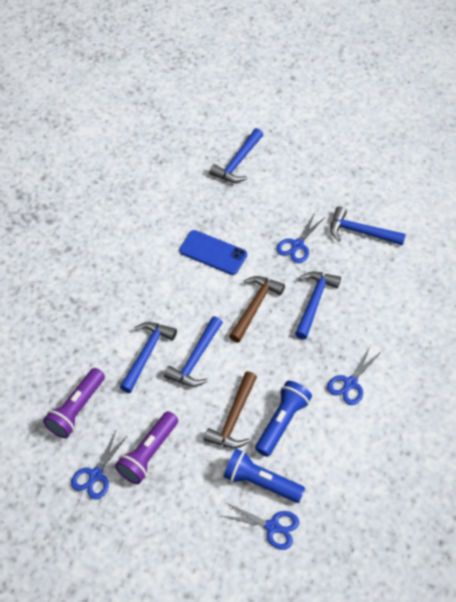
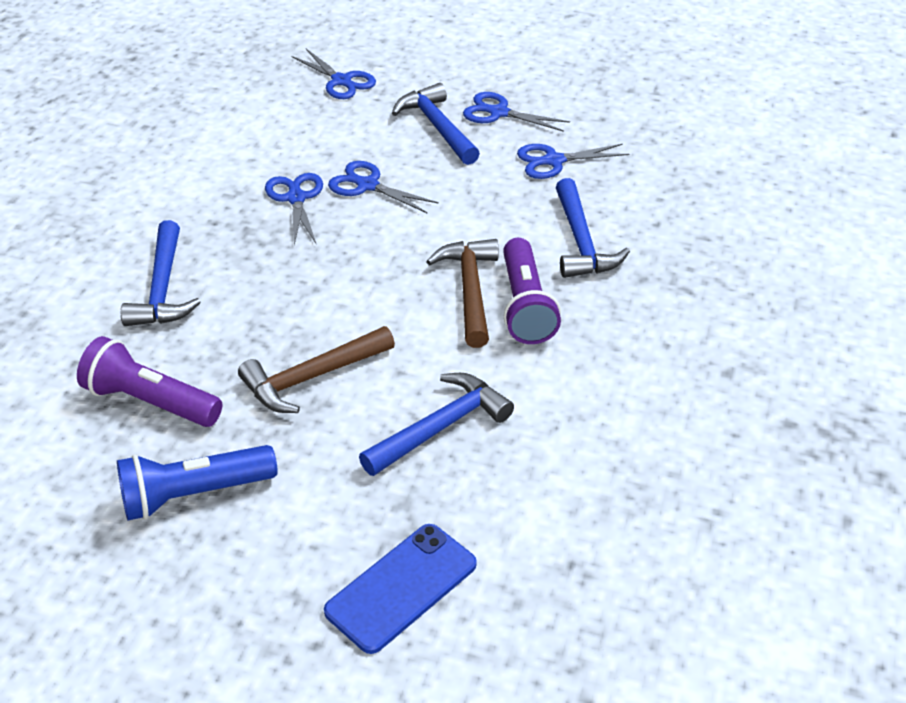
blue flashlight: [223,449,305,503] [255,381,312,457] = 2 -> [117,445,278,520] = 1
blue hammer: [120,322,177,393] [164,316,223,387] [209,128,263,183] [295,271,341,340] [330,206,406,246] = 5 -> [121,220,201,326] [359,373,514,476] [392,83,480,165] [556,178,630,278] = 4
blue scissors: [71,431,128,499] [222,502,299,550] [276,213,325,263] [327,347,382,405] = 4 -> [265,173,323,245] [291,49,376,99] [328,161,439,214] [463,92,570,132] [517,144,629,179] = 5

